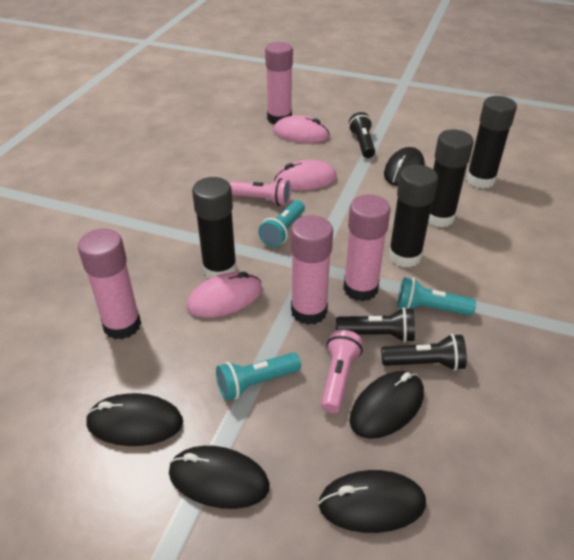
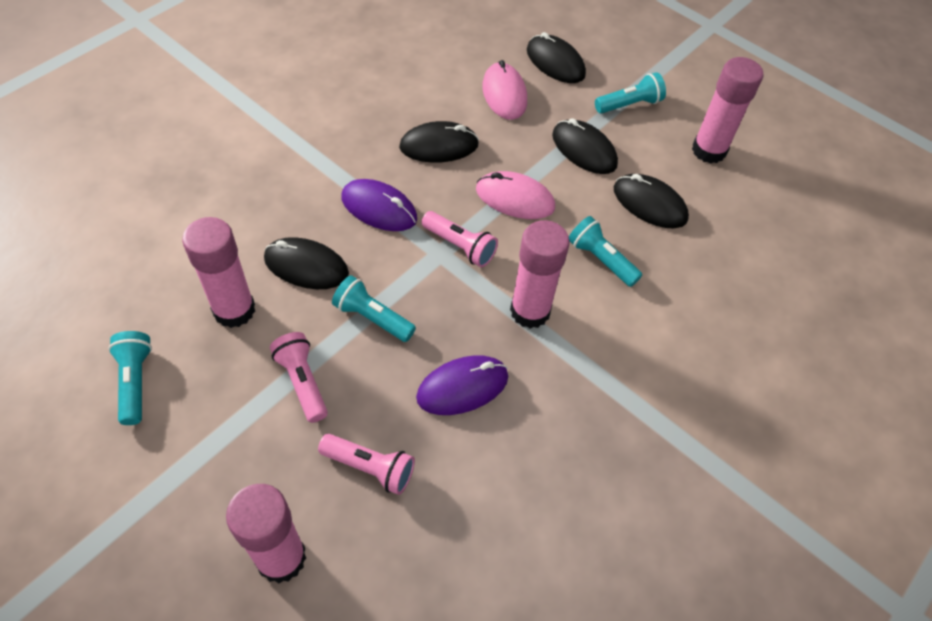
black flashlight: [336,307,415,342] [349,112,375,158] [381,334,467,371] = 3 -> none = 0
black glue stick: [192,177,237,278] [388,165,438,268] [428,129,474,227] [466,96,517,189] = 4 -> none = 0
pink flashlight: [230,178,291,206] [321,330,363,413] = 2 -> [270,332,328,423] [318,434,415,495] [422,211,498,267] = 3
pink mouse: [187,272,263,318] [273,115,330,143] [274,160,337,191] = 3 -> [476,171,555,219] [482,60,527,120] = 2
purple mouse: none = 0 -> [341,179,417,231] [416,355,508,415] = 2
turquoise flashlight: [216,353,301,401] [258,200,305,247] [397,277,476,316] = 3 -> [108,331,152,425] [332,275,416,342] [569,216,642,287] [595,72,666,114] = 4

